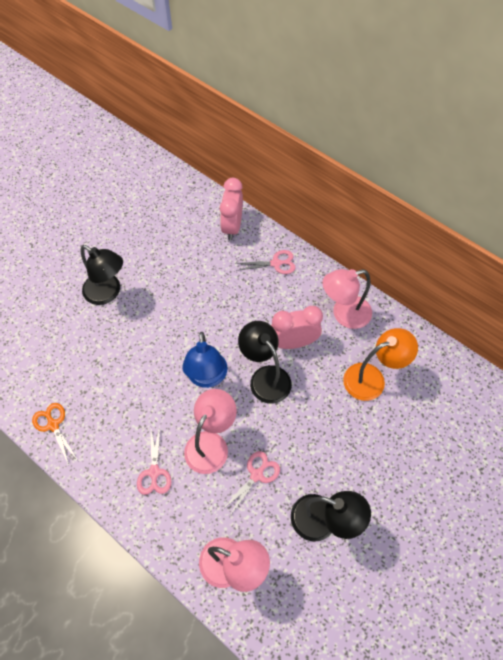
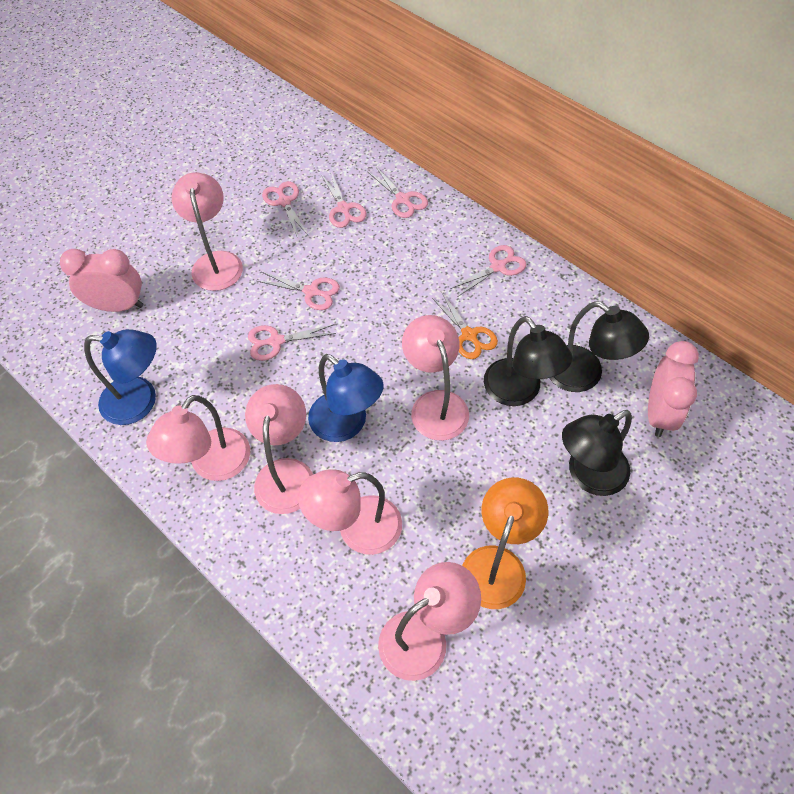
blue lamp: [182,332,228,388] = 1 -> [84,329,157,425] [308,354,384,442] = 2
pink lamp: [184,389,237,474] [199,537,270,592] [322,269,372,329] = 3 -> [146,395,250,481] [172,172,243,291] [245,384,313,514] [298,469,402,555] [378,562,481,681] [402,315,469,441] = 6
pink scissors: [137,427,172,495] [221,451,280,516] [235,250,296,274] = 3 -> [248,324,336,361] [257,272,340,310] [262,181,308,238] [322,172,367,228] [367,167,428,218] [450,245,526,297] = 6

